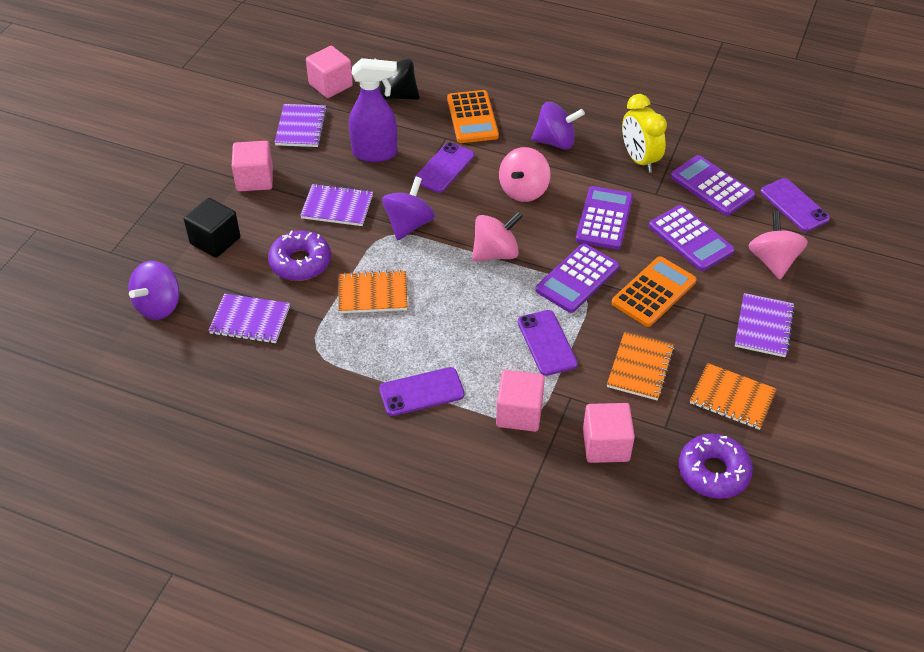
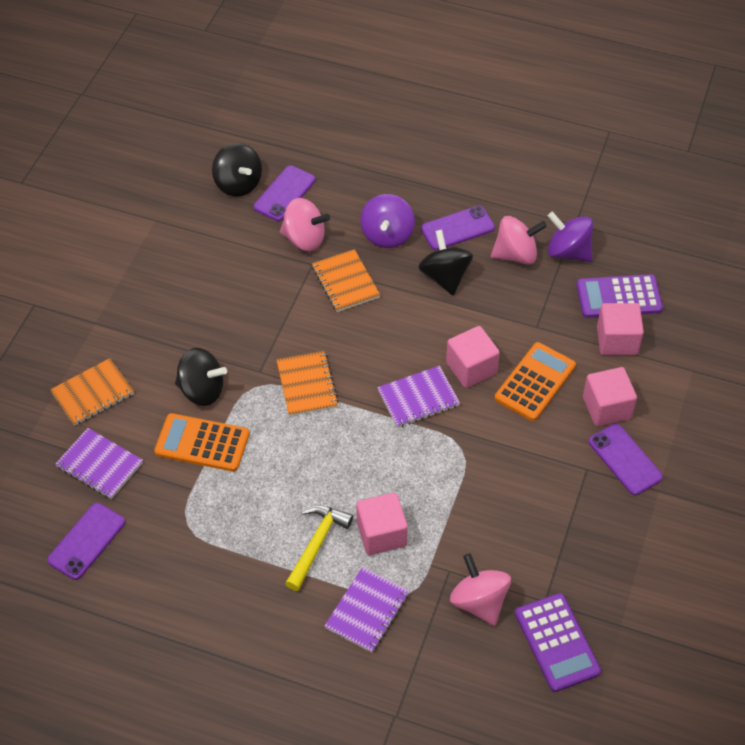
black cube: [184,198,241,258] = 1 -> none = 0
black spinning top: [375,58,420,100] = 1 -> [175,348,227,406] [212,143,262,197] [418,230,473,295] = 3
purple calculator: [535,243,619,313] [576,186,633,250] [649,205,735,271] [670,155,755,216] = 4 -> [515,593,601,692] [576,274,663,318] = 2
purple donut: [268,230,331,281] [679,434,753,499] = 2 -> none = 0
purple notebook: [208,294,290,343] [274,104,327,147] [300,184,373,226] [735,293,795,357] = 4 -> [56,428,143,499] [324,567,409,653] [377,366,460,428] = 3
purple spinning top: [128,261,180,320] [382,177,435,240] [531,102,585,149] = 3 -> [360,194,415,248] [548,211,593,262] = 2
purple spray bottle: [349,58,397,162] = 1 -> none = 0
yellow clock: [622,94,667,173] = 1 -> none = 0
yellow hammer: none = 0 -> [285,505,353,591] = 1

